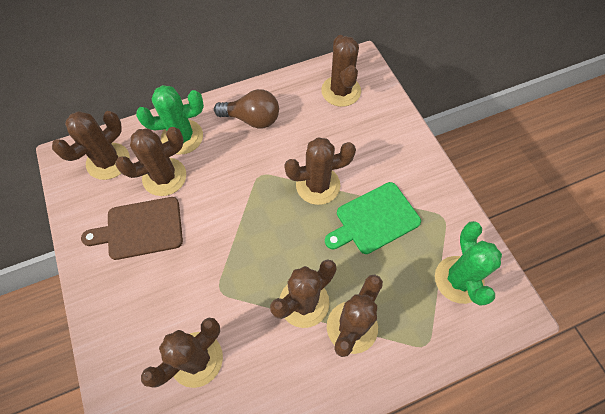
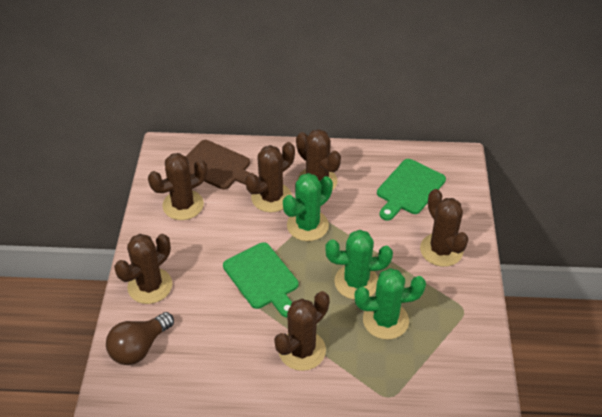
brown cactus: [52,111,130,180] [115,127,186,196] [141,318,223,388] [270,259,336,328] [284,137,356,205] [321,35,361,107] [327,275,383,357] = 7 -> [114,234,172,304] [148,153,207,220] [245,142,295,212] [274,291,330,371] [296,129,341,191] [420,189,468,267] = 6
green cactus: [136,85,204,155] [435,221,502,306] = 2 -> [283,173,333,241] [325,230,393,300] [355,268,426,340] = 3
green cutting board: [325,182,421,254] = 1 -> [223,242,298,318] [377,159,446,221] = 2

